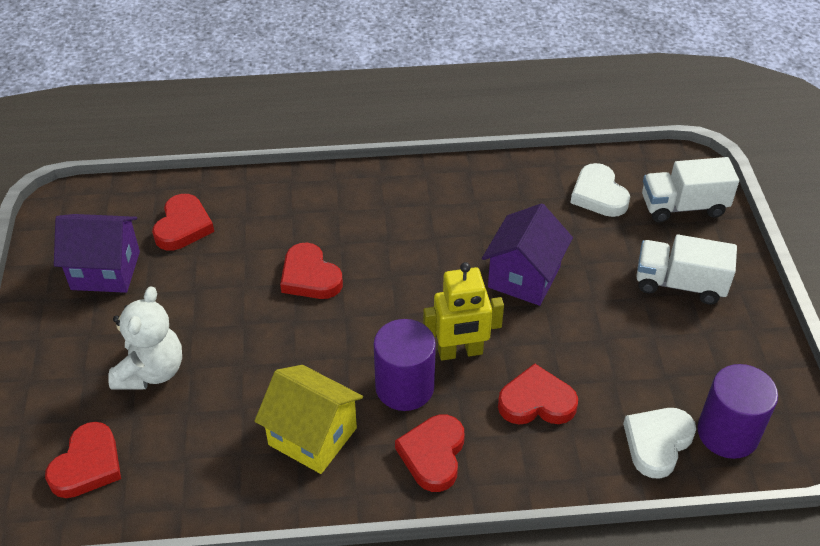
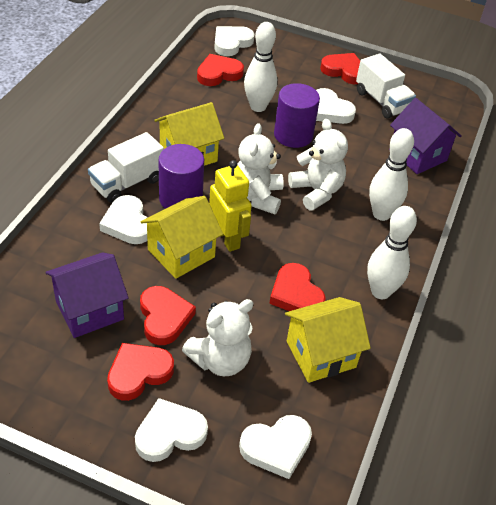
white bowling pin: none = 0 -> [244,22,277,112] [367,206,417,299] [369,128,414,221] = 3
white heart: [570,163,630,217] [623,408,696,479] = 2 -> [99,195,148,244] [135,398,208,462] [214,26,254,56] [239,415,312,479] [316,88,356,124] = 5
white teddy bear: [108,286,182,390] = 1 -> [182,299,253,376] [237,123,284,214] [288,119,348,211] = 3
yellow house: [255,365,363,474] = 1 -> [141,196,223,279] [154,102,224,166] [285,297,371,383] = 3

